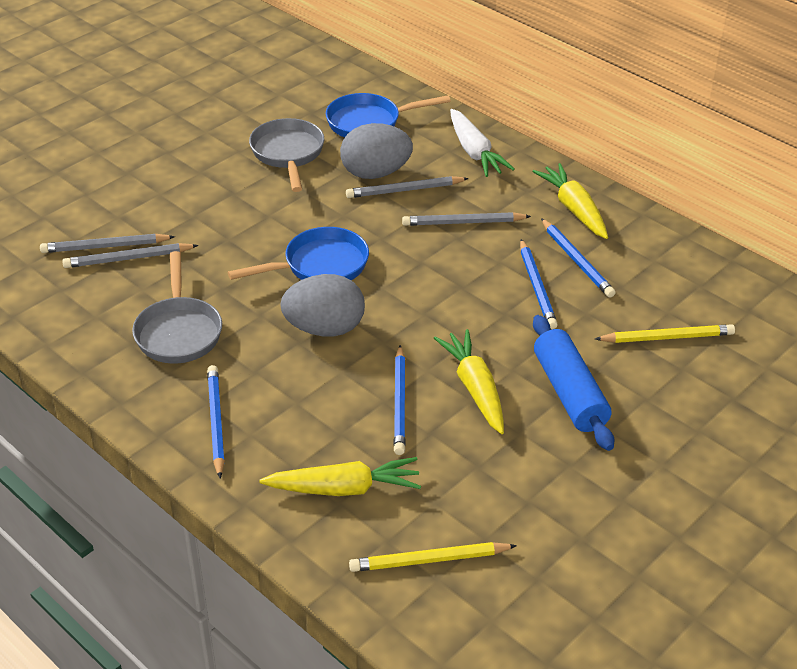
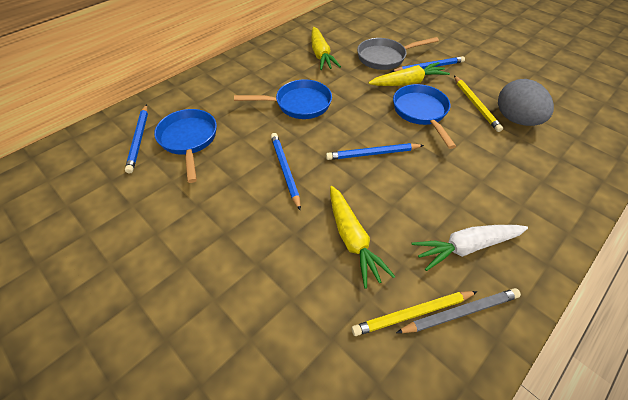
blue pan: [228,227,369,280] [326,93,451,137] = 2 -> [154,109,217,183] [234,80,332,119] [393,84,456,149] = 3
blue rolling pin: [533,315,614,451] = 1 -> none = 0
grey egg: [280,274,365,336] [340,123,413,179] = 2 -> [498,79,554,126] = 1
grey pan: [132,251,222,364] [249,118,324,192] = 2 -> [357,37,439,70] = 1
grey pencil: [40,234,175,253] [62,243,199,268] [346,176,469,198] [402,212,531,226] = 4 -> [396,288,521,333] = 1

